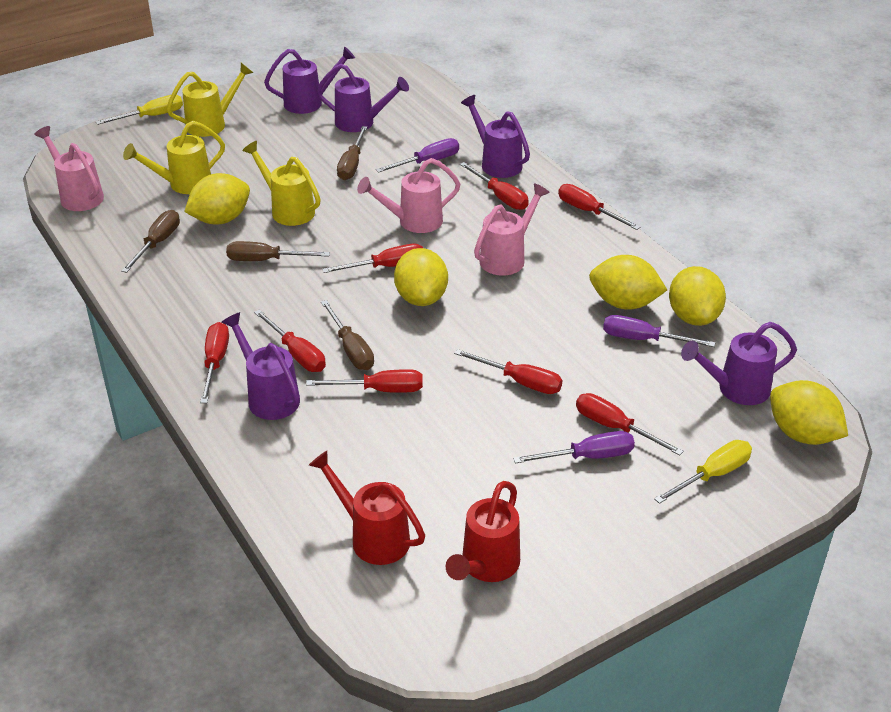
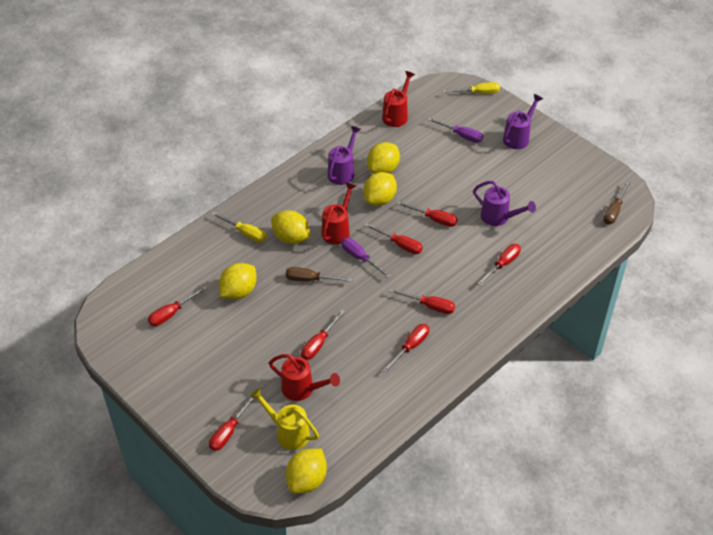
brown screwdriver: [121,210,180,273] [226,241,330,261] [321,300,374,370] [337,126,367,180] = 4 -> [286,267,353,282] [603,181,630,224] = 2
pink watering can: [34,126,104,211] [357,158,460,233] [474,183,550,276] = 3 -> none = 0
purple screwdriver: [376,138,459,173] [513,431,635,463] [603,315,715,347] = 3 -> [341,238,390,278] [428,118,483,143] = 2
purple watering can: [222,312,300,420] [264,47,355,114] [316,64,409,132] [461,95,530,178] [681,322,797,405] = 5 -> [328,126,361,185] [473,181,536,226] [503,94,543,149] = 3
red watering can: [309,451,425,565] [446,481,520,582] = 2 -> [269,354,340,401] [321,182,356,245] [382,71,415,127] = 3
yellow watering can: [123,121,225,194] [166,63,253,137] [242,141,321,226] = 3 -> [250,388,319,450] = 1

